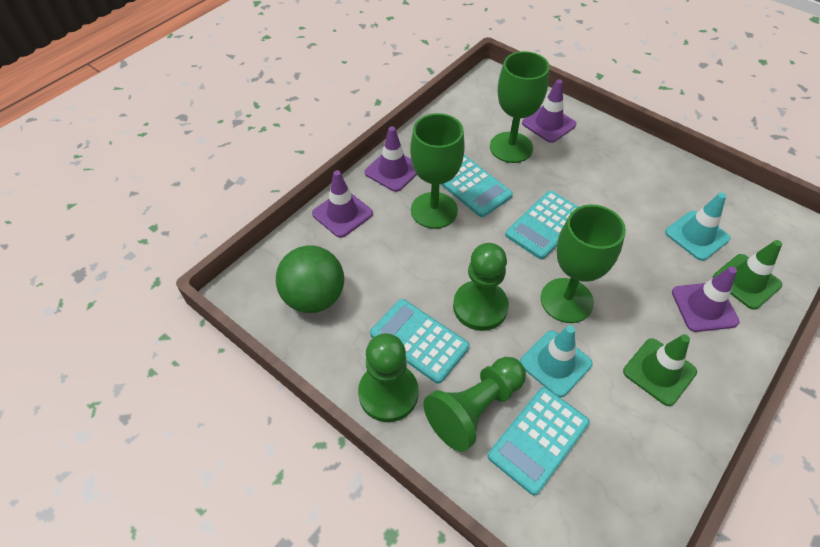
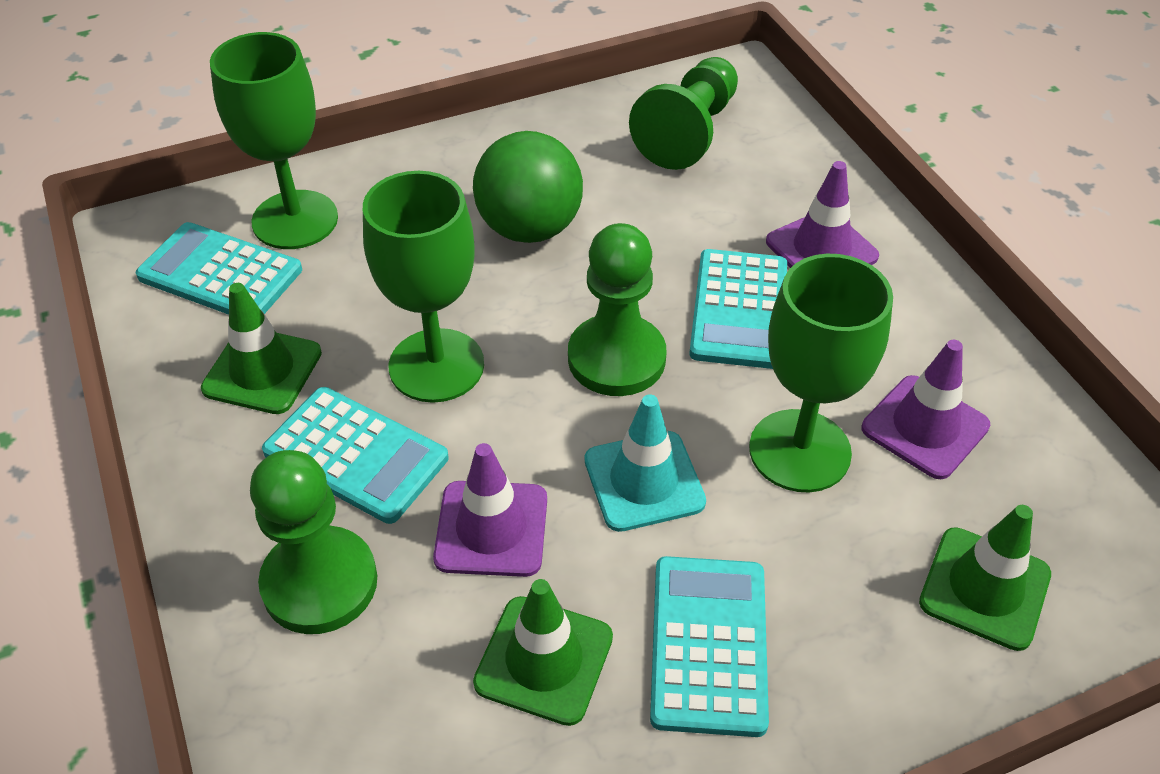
green traffic cone: [623,334,697,406] [713,240,782,310] = 2 -> [201,283,322,414] [473,579,613,726] [919,505,1051,651] = 3
purple traffic cone: [312,170,373,238] [365,126,417,192] [522,79,576,143] [672,267,740,332] = 4 -> [433,443,547,577] [766,161,879,268] [862,340,990,479] = 3
turquoise traffic cone: [520,325,593,397] [665,193,730,261] = 2 -> [585,394,706,532] = 1

